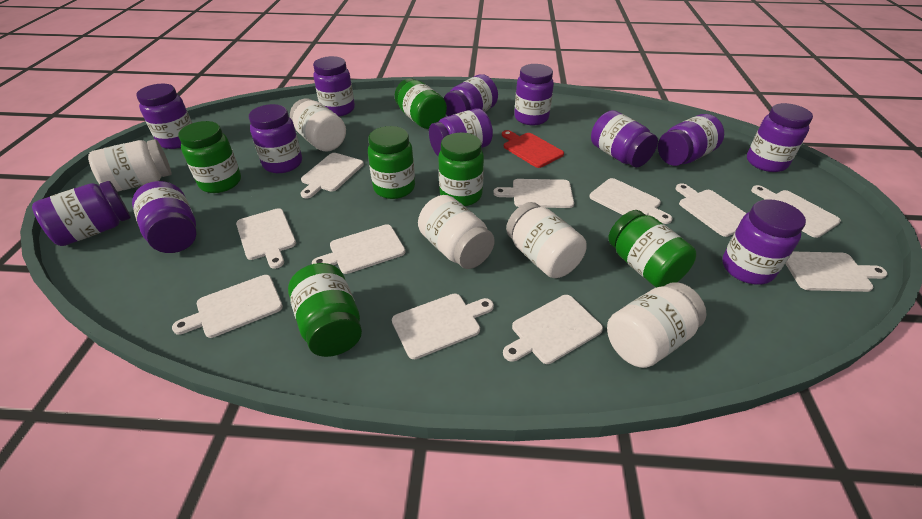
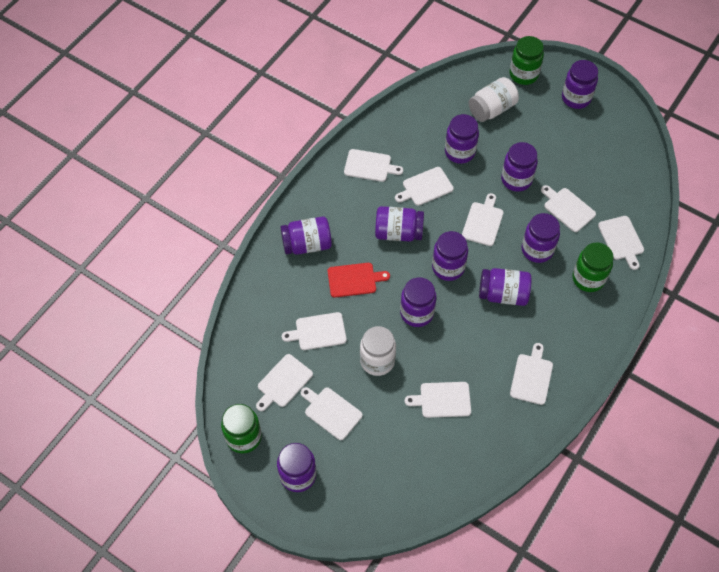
green jar: [178,121,241,193] [288,263,362,357] [368,126,415,199] [395,78,447,129] [438,133,484,206] [608,210,696,288] = 6 -> [221,404,262,453] [510,36,544,85] [572,243,614,292] = 3
purple jar: [32,181,131,246] [132,181,197,253] [136,84,192,149] [249,104,302,173] [313,56,355,116] [429,108,493,157] [444,74,498,116] [514,64,554,125] [591,110,658,167] [658,114,724,166] [722,199,806,285] [747,103,813,172] = 12 -> [277,443,317,492] [280,216,332,255] [375,206,424,242] [400,277,436,327] [432,231,468,281] [445,114,479,164] [479,268,532,306] [501,142,538,192] [522,213,560,263] [562,60,598,109] = 10
white cutting board: [172,275,283,338] [236,208,296,269] [301,153,364,199] [312,224,405,274] [392,294,494,359] [493,179,574,208] [503,295,603,364] [589,178,673,224] [675,183,747,237] [751,185,841,238] [785,252,888,292] = 11 -> [256,354,313,411] [282,312,347,350] [301,387,363,440] [344,149,403,182] [395,167,454,206] [405,382,471,418] [462,193,503,246] [510,343,553,405] [541,185,596,232] [598,216,644,270] = 10
white jar: [88,139,171,192] [290,99,346,151] [418,195,495,269] [506,202,587,278] [607,282,707,368] = 5 -> [360,326,396,376] [468,77,519,122] = 2

